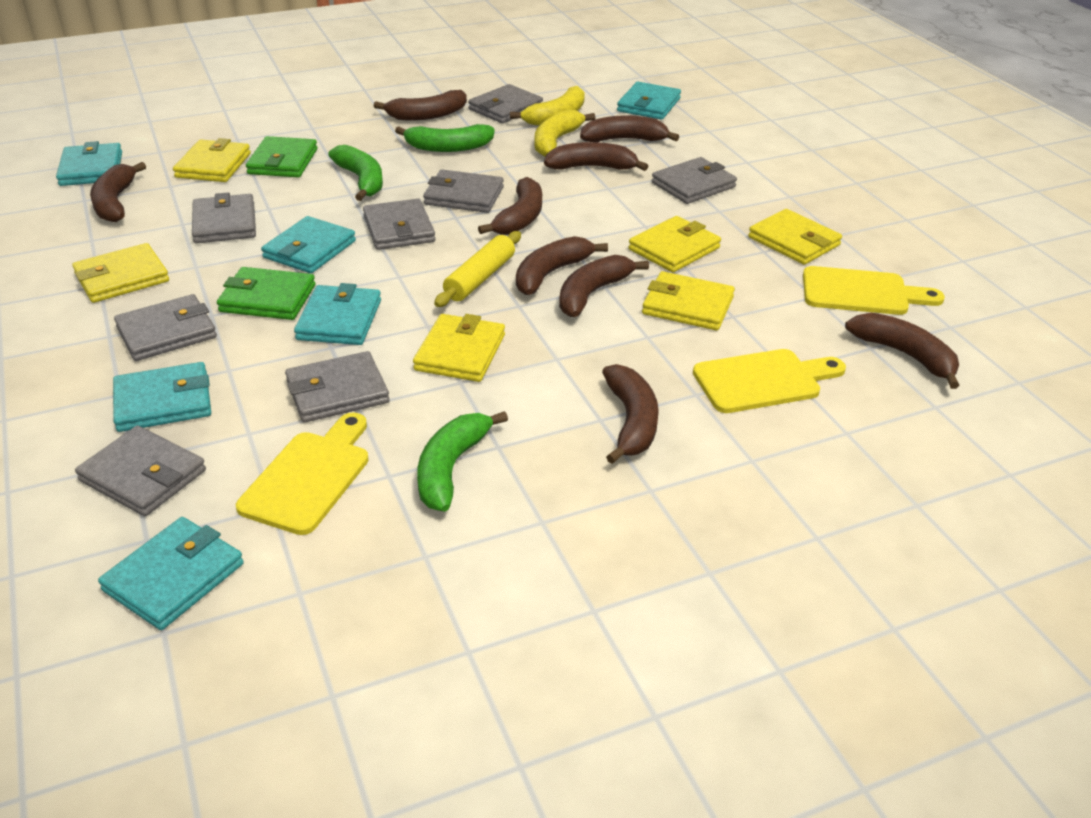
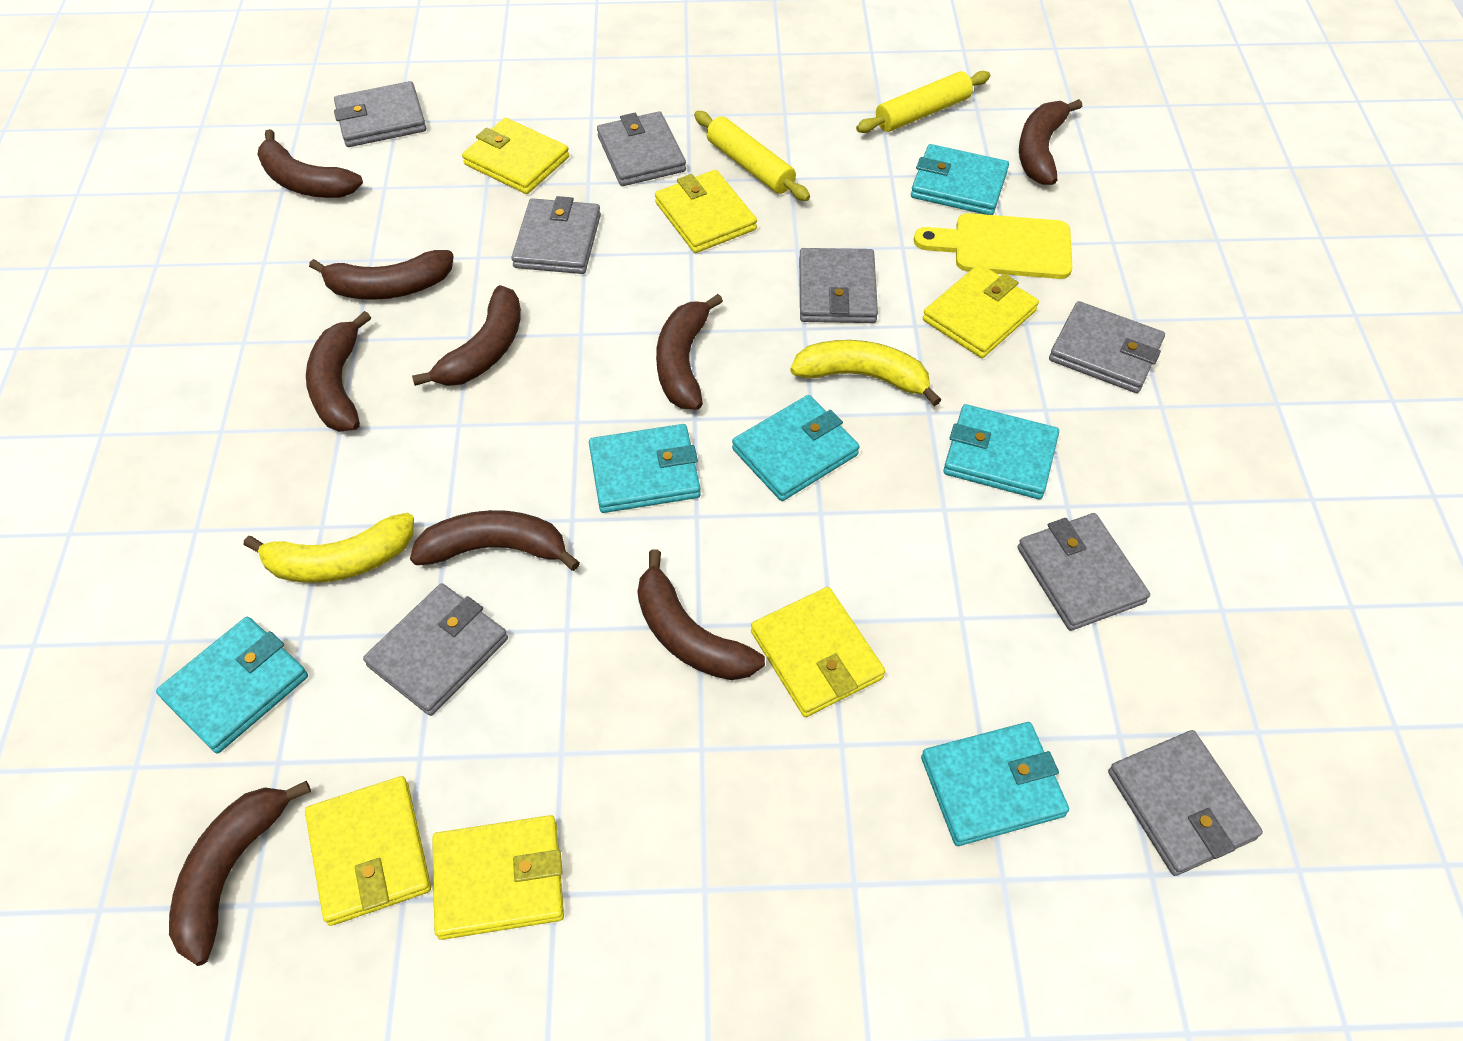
green banana: [328,145,383,201] [395,124,495,152] [417,411,508,512] = 3 -> none = 0
green wallet: [217,267,315,320] [246,136,317,177] = 2 -> none = 0
yellow cutting board: [236,412,369,535] [693,349,846,413] [803,266,945,315] = 3 -> [914,213,1072,279] = 1
yellow rolling pin: [434,231,521,307] = 1 -> [694,111,810,201] [856,71,990,133] = 2

